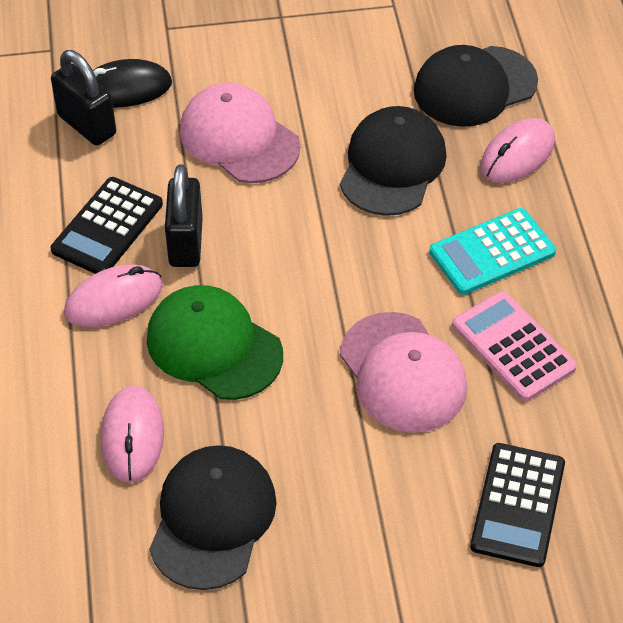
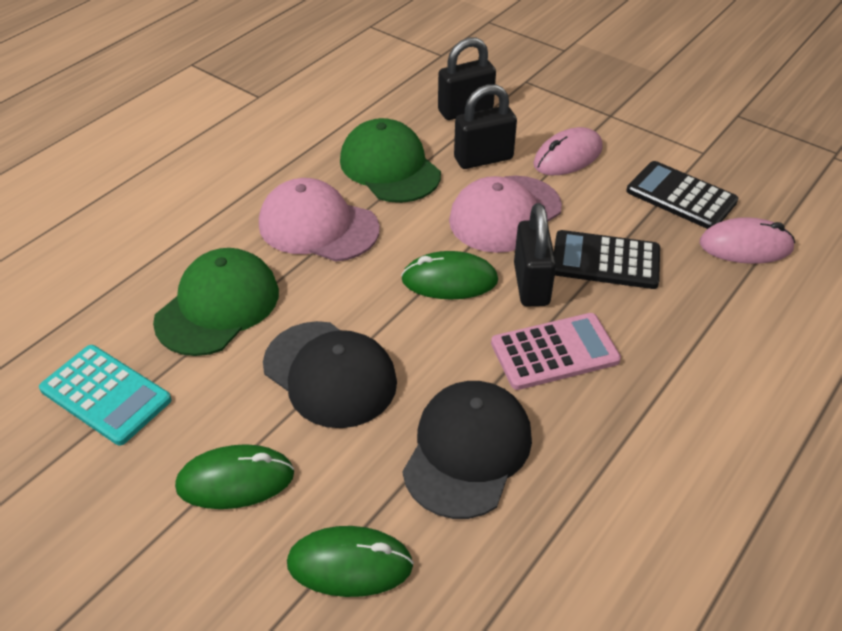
black cap: [149,445,277,590] [340,106,447,216] [414,45,538,127] = 3 -> [263,321,397,428] [402,381,532,519] = 2
black mouse: [93,59,172,107] = 1 -> none = 0
black padlock: [51,50,116,146] [165,164,203,267] = 2 -> [438,37,496,120] [454,84,517,169] [514,203,556,307] = 3
green cap: [147,285,283,400] = 1 -> [153,248,279,356] [340,118,441,203] = 2
green mouse: none = 0 -> [175,444,294,509] [287,526,414,597] [401,251,498,299] = 3
pink mouse: [64,264,163,327] [101,386,164,483] [480,118,555,183] = 3 -> [533,127,603,175] [700,217,795,264] = 2

